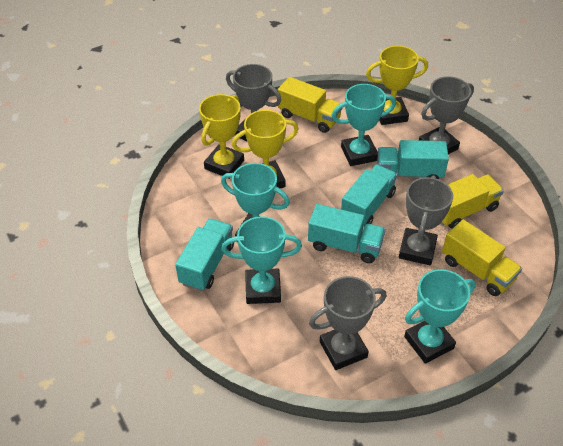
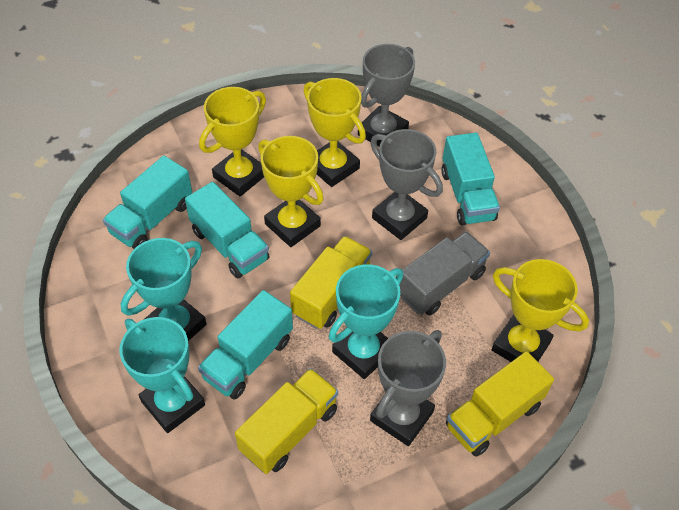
grey trophy: [226,64,281,141] [309,276,386,370] [399,176,453,265] [419,77,474,154] = 4 -> [358,44,415,147] [370,330,446,446] [371,129,443,240] = 3
grey truck: none = 0 -> [399,232,490,316] = 1
turquoise trophy: [221,163,290,236] [221,216,302,304] [332,84,396,166] [404,269,476,364] = 4 -> [120,317,205,433] [121,238,206,341] [329,264,403,379] = 3
yellow trophy: [199,94,244,179] [232,110,299,188] [366,46,428,125] = 3 -> [199,87,266,197] [258,136,324,247] [304,78,366,187] [492,259,589,362] = 4

